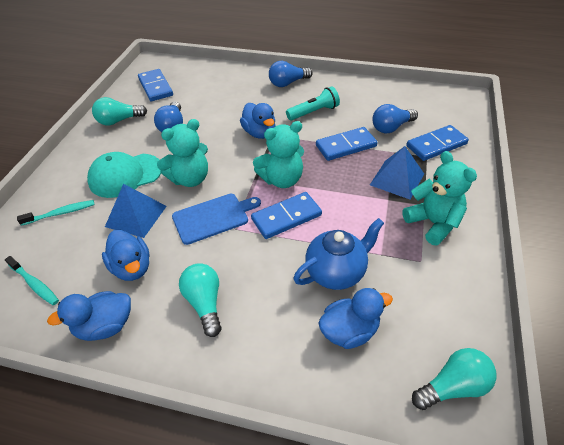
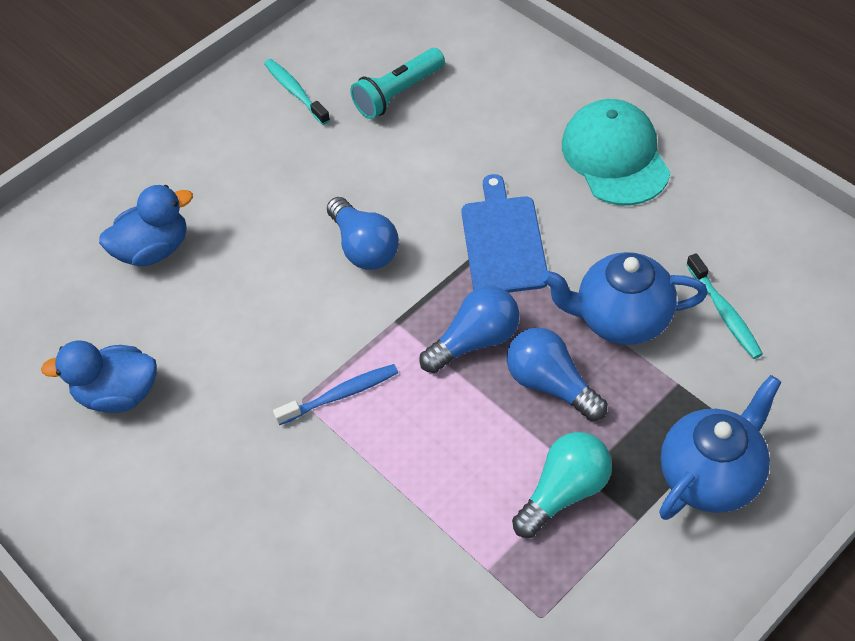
blue domino: [138,69,173,101] [251,192,322,239] [316,127,378,161] [406,125,469,161] = 4 -> none = 0
blue duck: [47,291,131,341] [102,230,150,281] [240,103,276,139] [318,288,393,349] = 4 -> [41,340,157,413] [99,185,193,267] = 2
blue pyramid: [105,184,167,238] [370,146,424,200] = 2 -> none = 0
blue teapot: [294,218,384,290] = 1 -> [541,252,708,345] [659,375,781,520] = 2
blue toothbrush: none = 0 -> [273,364,398,425] = 1
turquoise light bulb: [92,97,147,125] [179,263,222,337] [412,348,496,410] = 3 -> [512,432,612,538] = 1
turquoise teddy bear: [157,119,208,187] [253,121,304,188] [402,151,477,245] = 3 -> none = 0

